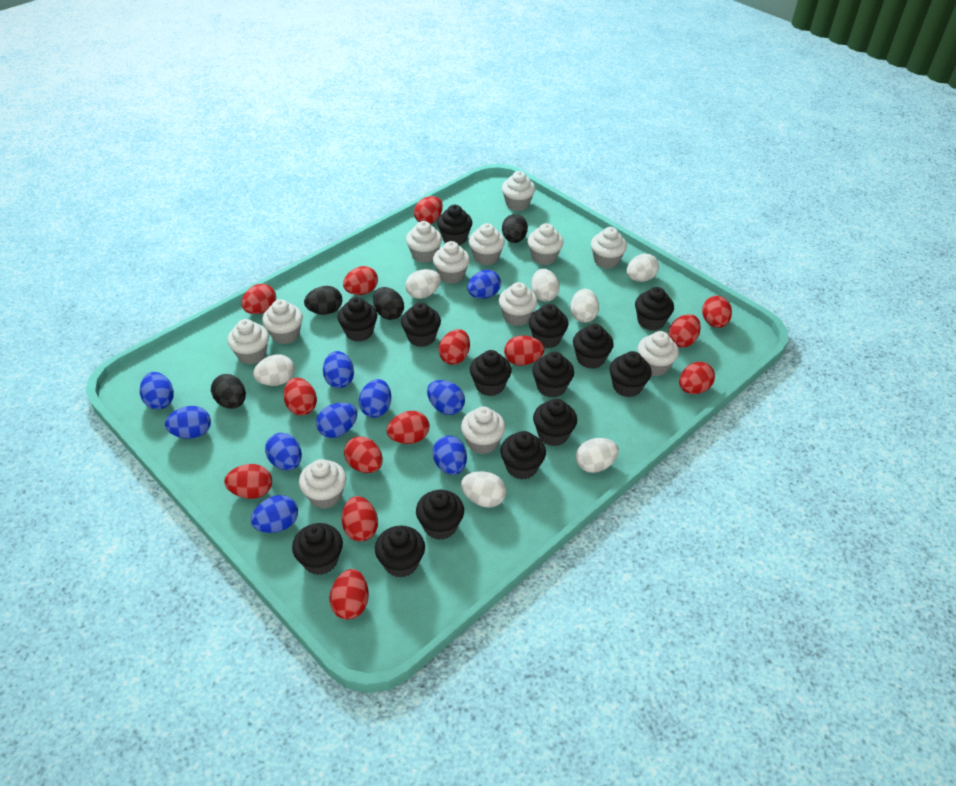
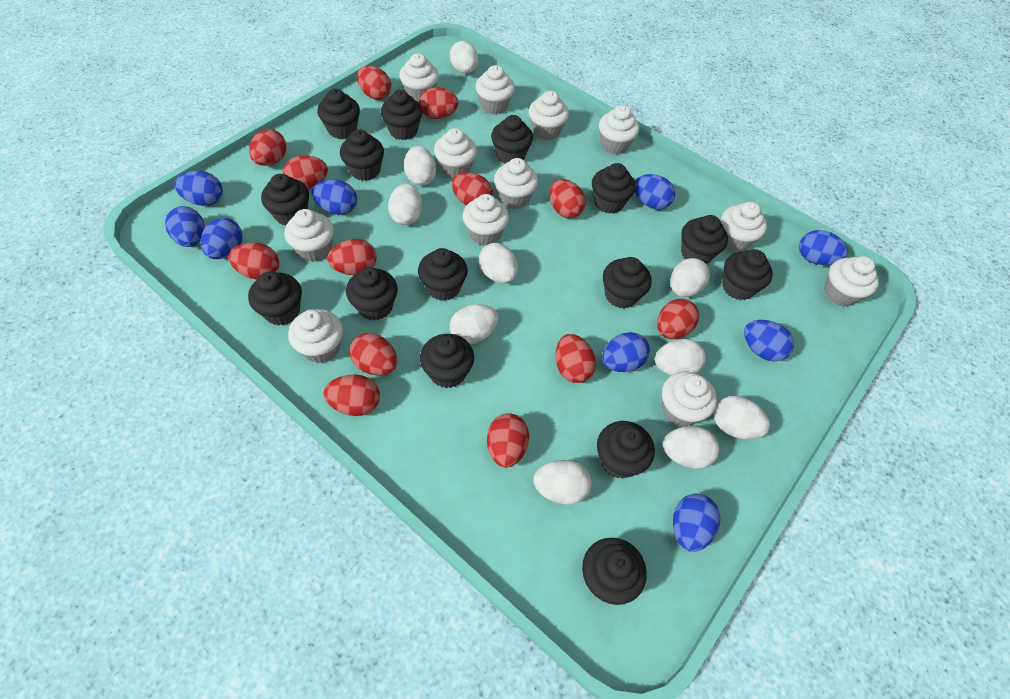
black cupcake: [292,523,343,575] [338,297,377,342] [375,526,425,578] [401,302,441,347] [416,490,464,540] [437,205,472,245] [470,350,512,396] [500,431,546,480] [529,304,568,348] [532,352,574,398] [533,399,577,446] [573,324,614,369] [610,351,652,397] [635,287,674,331] = 14 -> [248,272,302,325] [261,174,309,226] [317,88,360,139] [340,129,384,181] [346,267,398,320] [381,90,422,140] [418,248,468,301] [420,334,474,388] [491,115,533,164] [582,538,647,605] [592,163,636,214] [597,421,655,478] [603,257,652,308] [681,215,728,264] [722,249,773,300] = 15
black egg: [211,374,246,409] [304,286,342,315] [373,287,404,320] [502,214,528,243] = 4 -> none = 0
blue egg: [140,372,174,410] [165,406,211,439] [251,495,298,533] [265,433,302,470] [316,403,357,438] [323,351,354,388] [359,379,391,418] [427,380,465,415] [433,436,467,475] [467,270,501,299] = 10 -> [165,206,205,247] [174,171,223,206] [201,218,243,259] [312,180,357,215] [602,332,650,372] [635,174,675,210] [673,494,720,552] [744,320,794,362] [799,230,848,265] = 9
red egg: [224,464,272,499] [241,284,276,314] [283,378,317,416] [329,569,369,620] [342,496,378,541] [343,266,378,295] [344,436,383,473] [387,411,430,444] [414,196,443,224] [438,329,470,365] [504,336,545,366] [668,314,701,348] [679,362,715,394] [702,296,732,328] = 14 -> [228,242,279,280] [249,129,287,166] [283,155,328,189] [324,374,380,416] [327,239,377,275] [350,333,397,376] [357,66,391,100] [419,87,459,119] [452,172,493,206] [487,413,529,468] [550,179,586,218] [555,334,596,383] [657,299,699,339] = 13
white egg: [253,354,295,386] [406,269,441,299] [461,471,506,508] [531,269,560,302] [570,289,599,323] [576,438,619,473] [627,254,659,282] = 7 -> [388,183,422,225] [404,146,436,186] [450,41,478,73] [450,304,498,344] [479,243,518,283] [533,460,592,505] [655,339,706,376] [663,426,719,469] [670,258,710,297] [714,396,770,439] = 10

